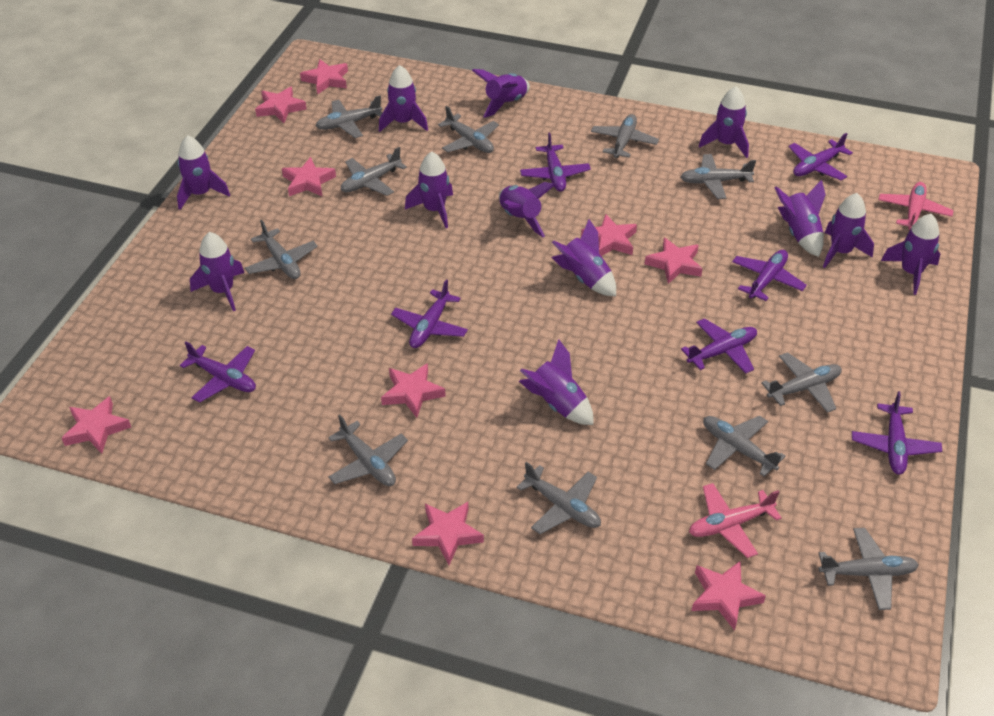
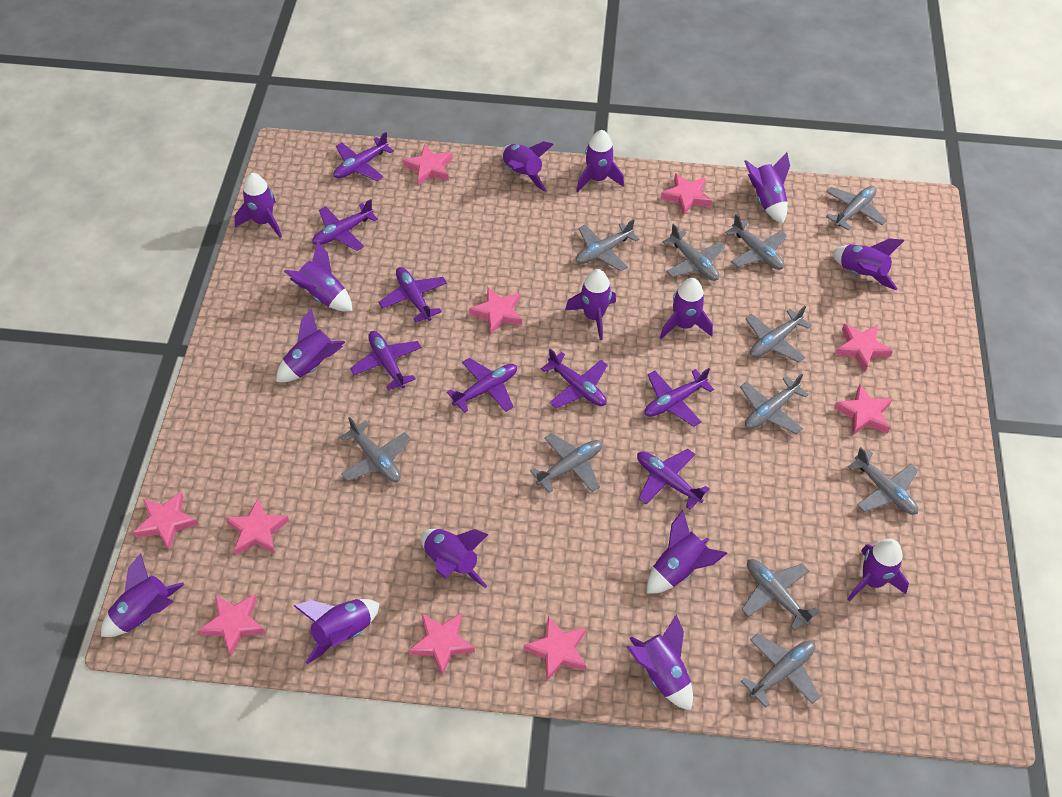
pink plane: [689,483,782,558] [878,182,954,230] = 2 -> none = 0
pink star: [62,396,131,454] [255,87,306,123] [282,157,336,197] [300,59,348,94] [381,363,446,418] [412,502,484,565] [581,214,637,256] [645,238,702,284] [691,560,766,631] = 9 -> [133,492,199,550] [198,594,266,656] [225,498,289,555] [403,144,452,186] [409,612,475,676] [469,287,522,335] [524,616,586,681] [661,173,712,216] [834,384,892,436] [835,324,893,372] = 10
purple plane: [180,341,256,403] [391,279,468,348] [520,133,591,192] [681,318,757,373] [732,250,807,301] [789,133,853,180] [852,391,942,475] = 7 -> [312,199,378,251] [334,132,394,181] [350,331,422,391] [379,267,447,323] [447,358,517,413] [541,349,608,408] [637,449,710,510] [644,368,714,427] = 8
purple rocket: [177,135,230,210] [190,232,244,311] [379,65,428,132] [405,152,453,228] [472,69,530,118] [499,182,555,237] [519,339,594,425] [551,219,616,296] [699,86,749,158] [774,180,825,257] [823,193,874,268] [881,214,940,295] = 12 -> [101,553,185,637] [234,173,282,238] [276,308,345,382] [284,241,352,312] [294,599,379,664] [421,529,489,588] [501,141,554,192] [565,269,616,340] [576,130,624,192] [627,614,693,711] [647,510,727,594] [660,278,713,339] [744,152,790,224] [832,238,905,290] [848,539,909,601] = 15

